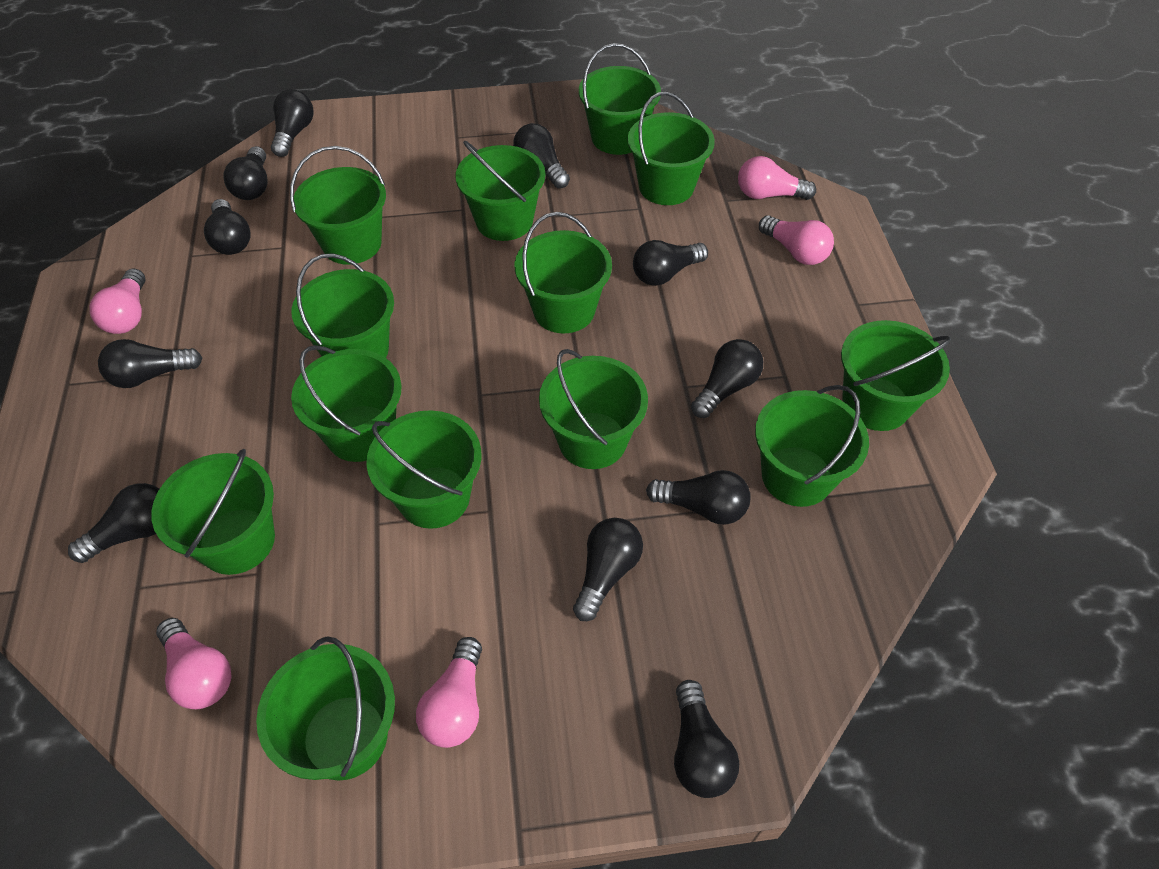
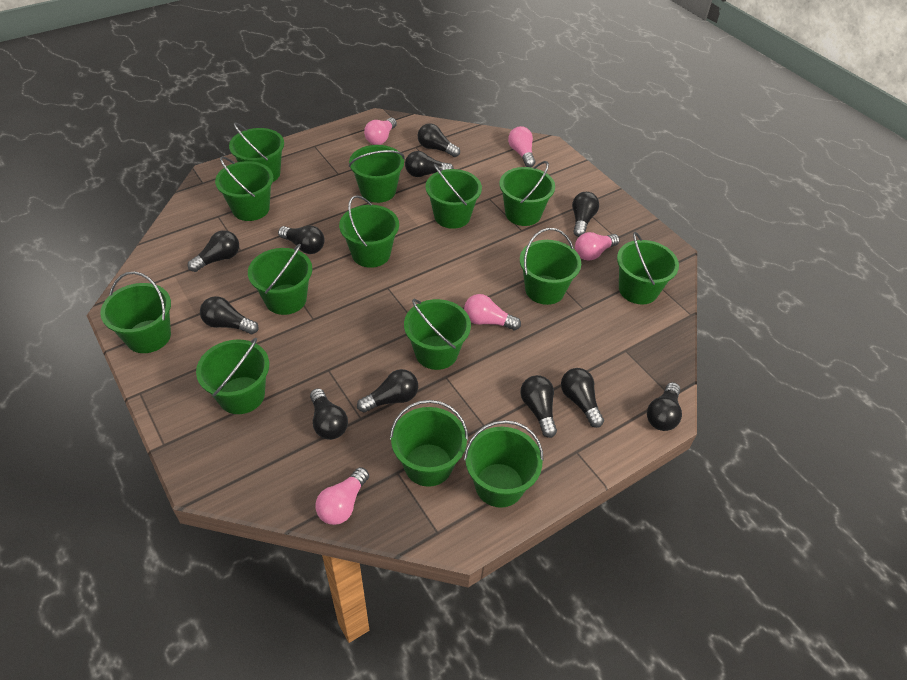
green bucket: [151,449,275,575] [256,637,395,780] [290,146,386,265] [291,253,394,358] [291,345,402,462] [366,410,481,529] [455,141,545,241] [514,212,612,333] [539,349,648,469] [579,43,661,155] [628,91,715,205] [755,385,869,507] [841,320,951,431] = 13 -> [100,271,171,353] [196,338,269,414] [215,156,273,221] [229,123,284,182] [248,244,312,315] [339,195,399,268] [349,145,405,203] [390,400,468,487] [404,299,471,370] [425,164,482,229] [464,420,544,508] [499,161,555,226] [520,228,581,305] [617,232,679,304] = 14

